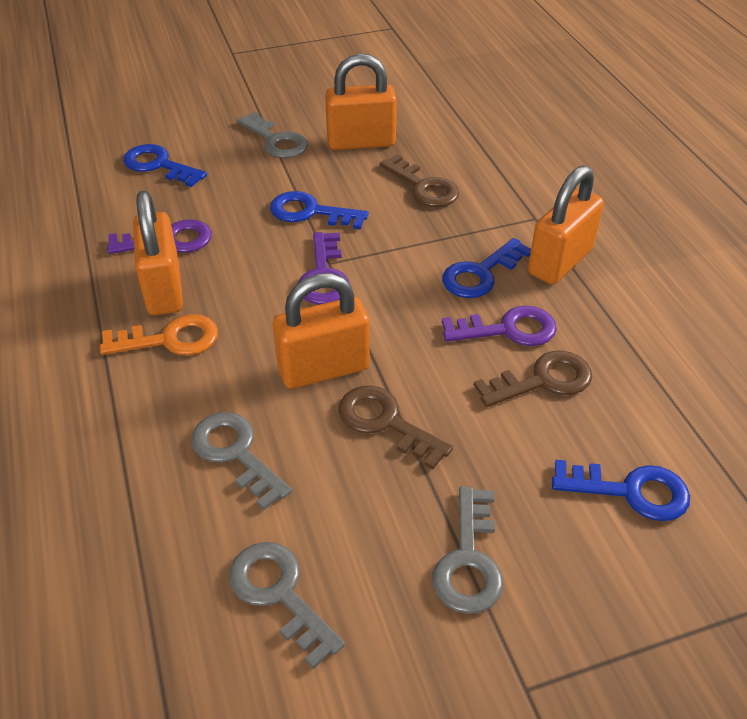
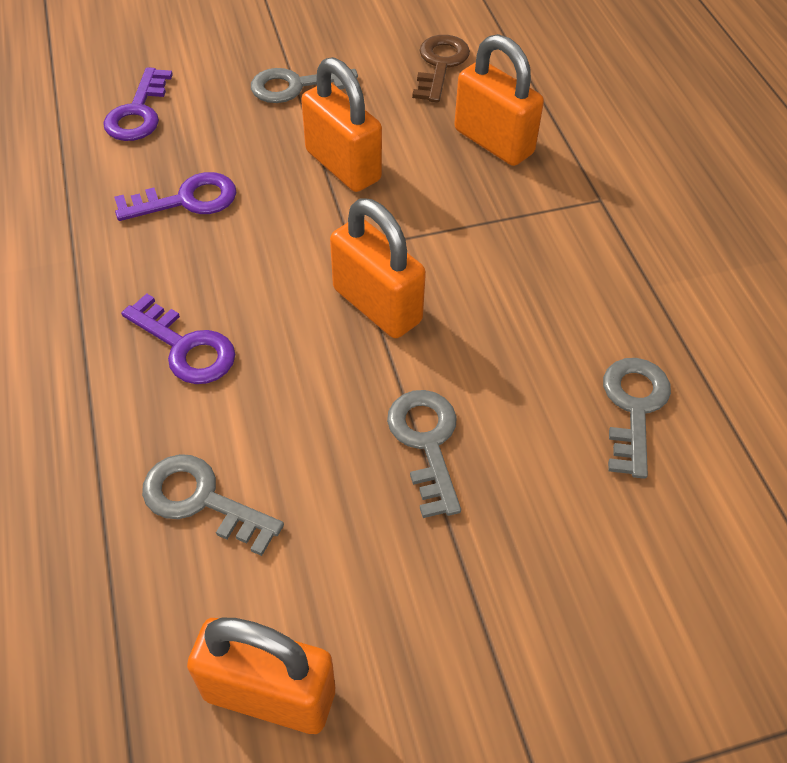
blue key: [123,144,207,187] [270,191,369,229] [442,238,531,298] [552,460,690,521] = 4 -> none = 0
brown key: [338,385,453,469] [380,154,459,207] [474,350,592,407] = 3 -> [412,35,470,103] = 1
orange key: [100,314,218,355] = 1 -> none = 0

